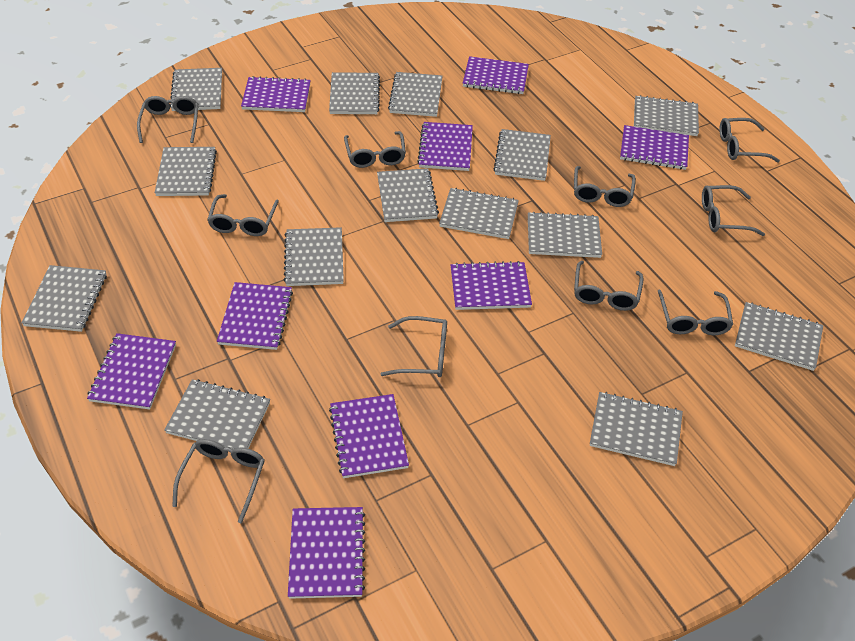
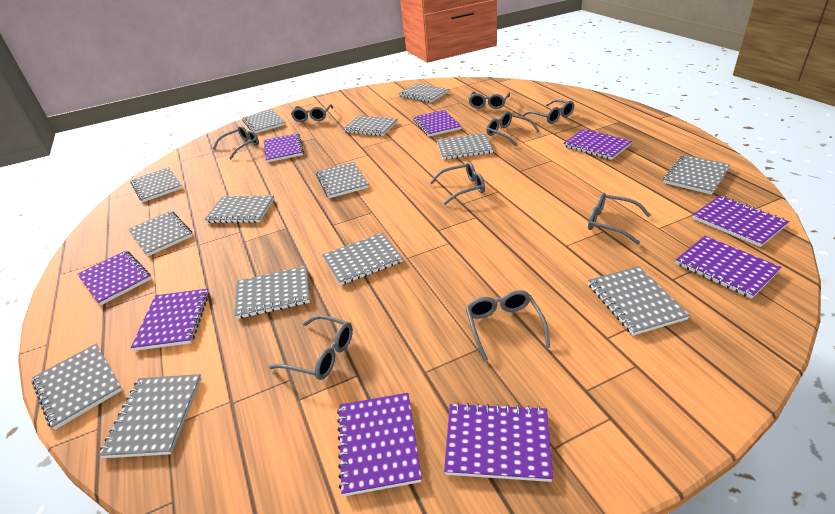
grey glasses: [137,96,199,143] [172,439,265,523] [207,194,279,236] [344,131,406,168] [381,316,447,377] [574,166,636,207] [574,261,644,311] [658,290,733,335] [702,185,765,236] [719,118,780,163] = 10 -> [212,126,259,159] [269,315,353,380] [291,104,333,122] [430,162,485,205] [466,290,550,361] [469,92,510,109] [486,111,539,146] [522,99,574,124] [588,192,650,245] = 9

